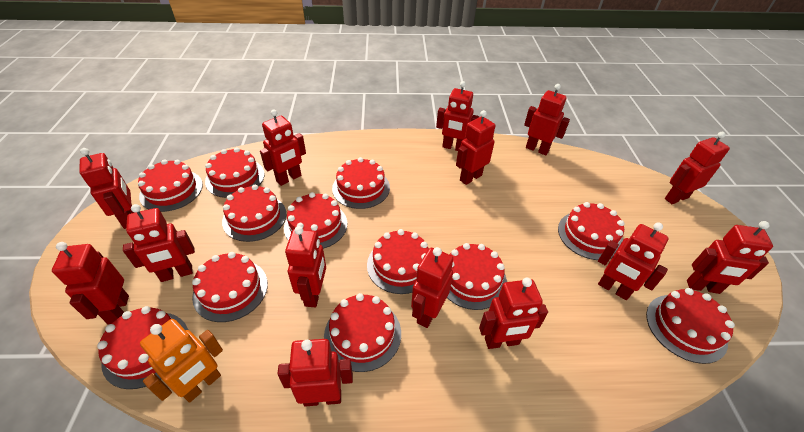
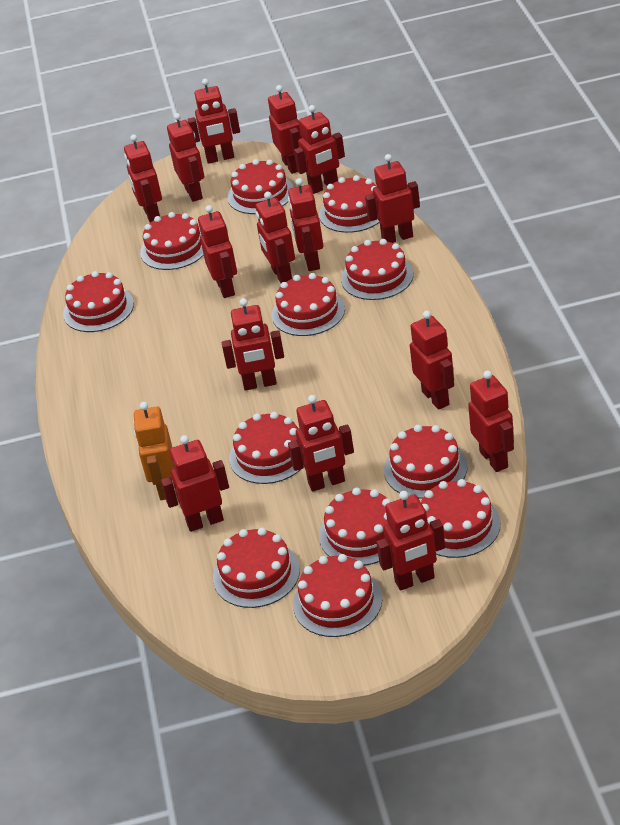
red robot: [52,242,129,325] [79,148,134,229] [123,204,195,282] [260,110,306,186] [278,339,353,407] [285,226,326,307] [411,247,453,328] [436,81,479,151] [456,110,495,185] [479,277,548,349] [524,84,570,155] [598,223,669,300] [665,132,730,204] [687,221,773,294] = 14 -> [124,134,162,222] [161,435,229,532] [167,113,204,202] [188,79,240,164] [198,205,237,298] [222,298,284,391] [256,192,295,283] [268,85,302,174] [288,178,323,271] [288,395,354,492] [294,105,345,194] [365,154,420,243] [376,491,445,591] [410,311,454,410] [468,370,514,472] = 15

